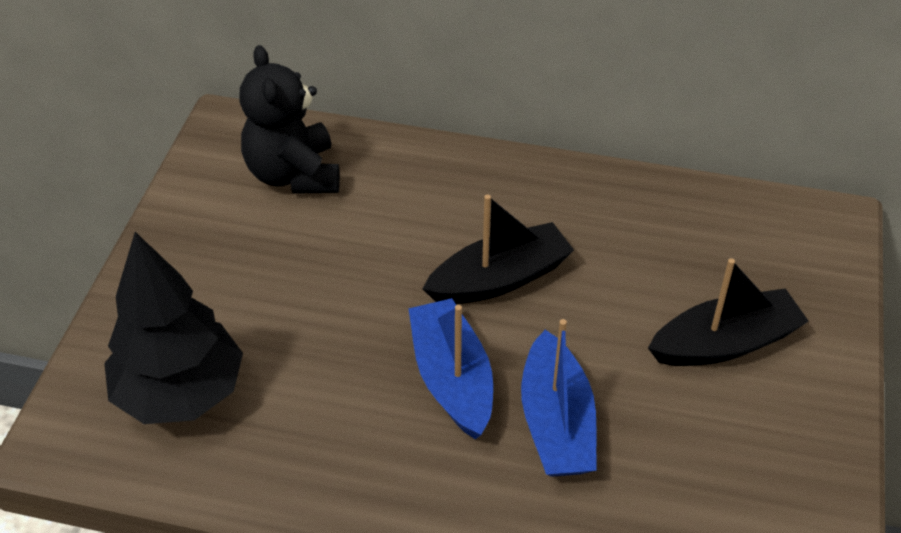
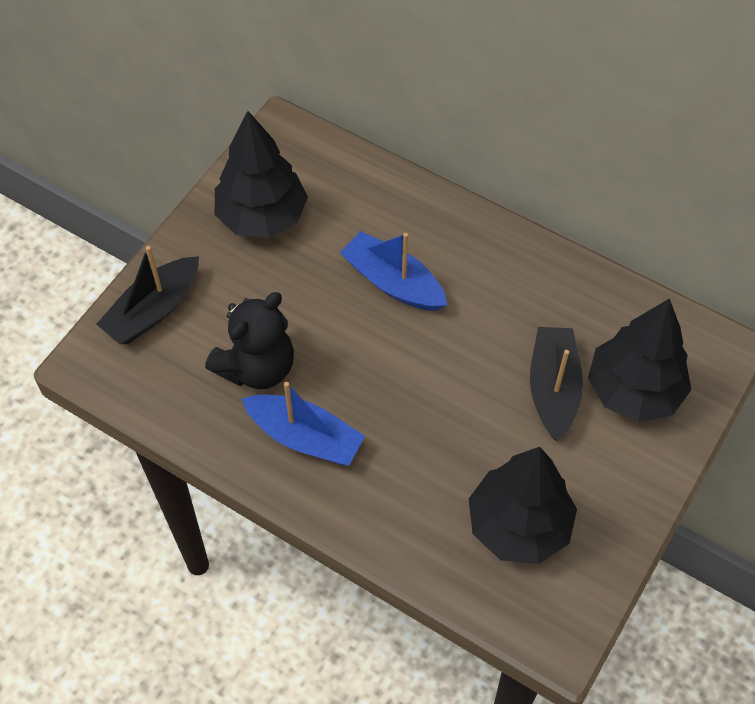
black tree: [104,232,243,424] = 1 -> [215,111,308,238] [469,447,577,564] [588,298,691,422] = 3

